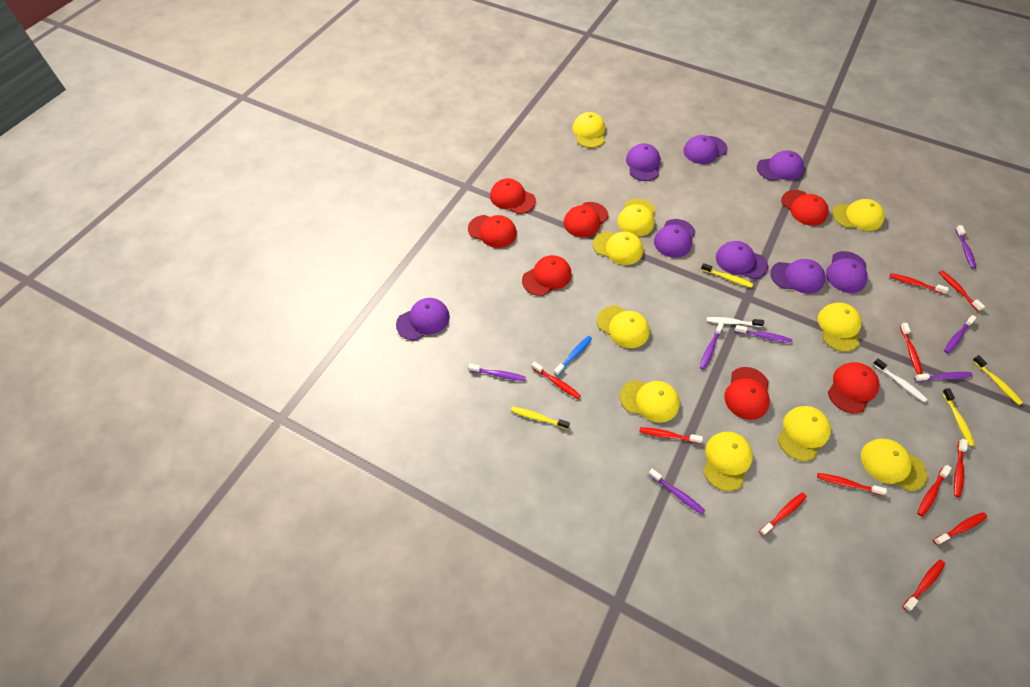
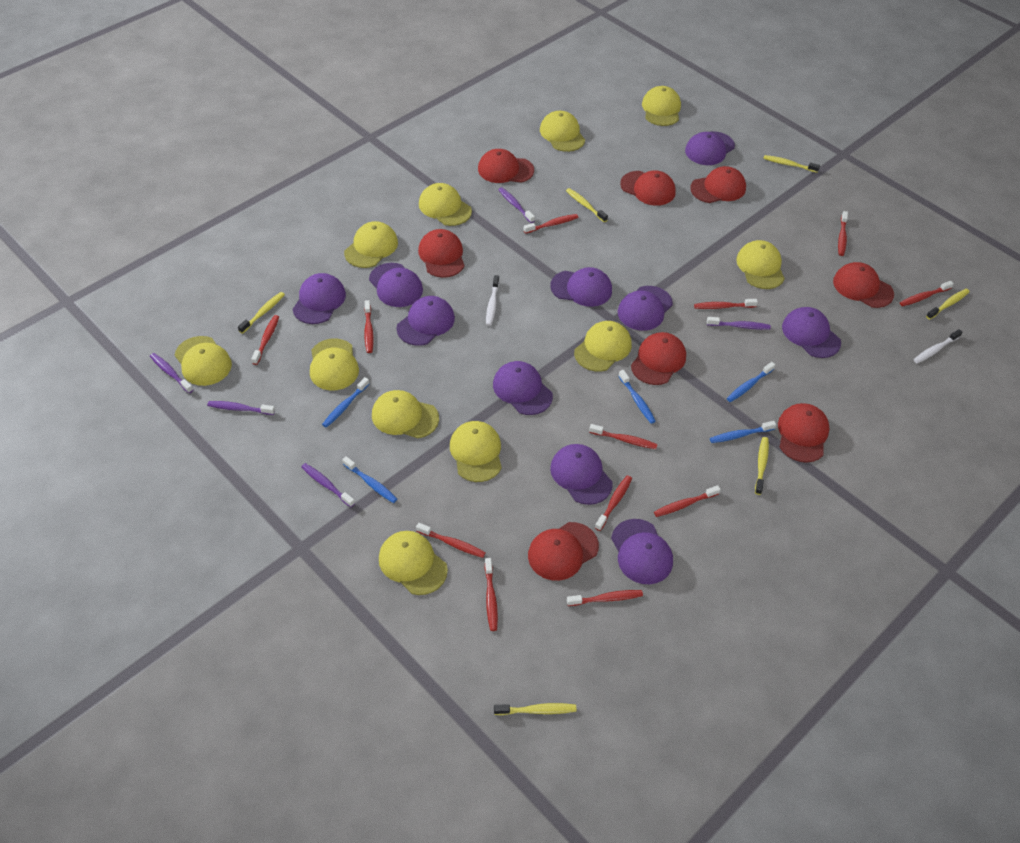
blue toothbrush: [554,336,592,376] = 1 -> [322,377,369,428] [342,456,397,503] [618,370,656,424] [710,421,776,443] [727,362,775,402] = 5
purple cap: [396,298,450,341] [626,143,660,181] [654,219,696,258] [683,135,728,164] [716,241,768,279] [757,150,804,181] [770,259,825,294] [826,251,868,293] = 8 -> [292,273,346,324] [369,263,423,307] [396,296,455,346] [493,361,553,415] [550,267,612,307] [550,444,613,505] [611,519,673,584] [618,286,673,331] [685,131,735,165] [782,307,841,358] = 10
purple toothbrush: [468,364,526,381] [648,469,705,515] [700,323,724,370] [735,325,792,343] [914,372,973,382] [944,315,977,354] [955,225,976,269] = 7 -> [150,353,193,393] [207,401,275,415] [301,463,355,507] [498,187,535,223] [707,317,771,330] = 5
red cap: [468,215,517,248] [490,178,536,214] [522,255,571,296] [564,202,608,237] [724,367,770,420] [781,190,828,226] [828,362,879,414] = 7 -> [418,229,465,278] [478,149,534,183] [528,522,599,581] [620,170,676,206] [631,332,686,385] [690,166,746,203] [778,403,829,463] [833,262,894,308] = 8
red toothbrush: [531,362,581,399] [640,427,703,444] [759,493,807,536] [817,473,887,495] [890,273,949,294] [900,323,923,374] [903,560,945,611] [917,465,952,517] [933,512,987,545] [939,270,985,311] [954,439,968,498] = 11 -> [251,315,279,365] [364,300,374,353] [416,523,486,558] [485,558,498,631] [524,214,578,234] [567,590,643,606] [589,424,658,449] [595,475,632,531] [654,485,721,517] [694,299,758,309] [838,211,848,256] [900,281,954,306] = 12
yellow cap: [572,112,605,148] [593,231,643,265] [597,306,650,348] [617,199,655,236] [620,380,680,423] [703,432,753,491] [778,406,831,461] [818,303,861,352] [832,199,885,231] [861,439,928,491] = 10 -> [175,336,232,386] [310,338,359,390] [344,221,398,268] [372,390,439,438] [379,531,448,595] [419,183,472,226] [450,421,502,482] [540,111,585,152] [574,321,632,372] [642,86,681,126] [736,240,785,289] = 11
yellow toothbrush: [511,407,570,429] [701,263,753,288] [942,388,975,446] [972,355,1023,405] = 4 -> [238,292,285,334] [494,703,576,715] [566,188,608,222] [755,437,769,495] [763,155,820,173] [926,289,970,320] = 6

